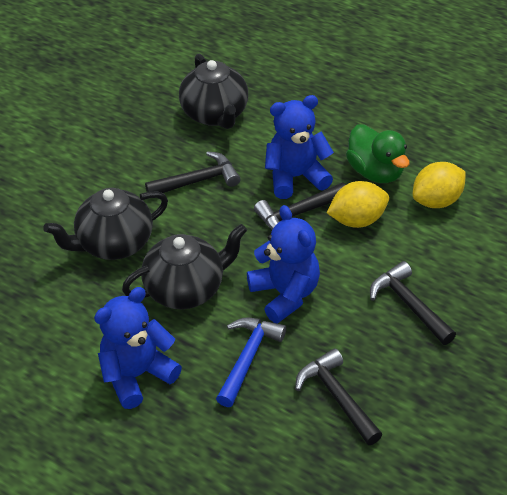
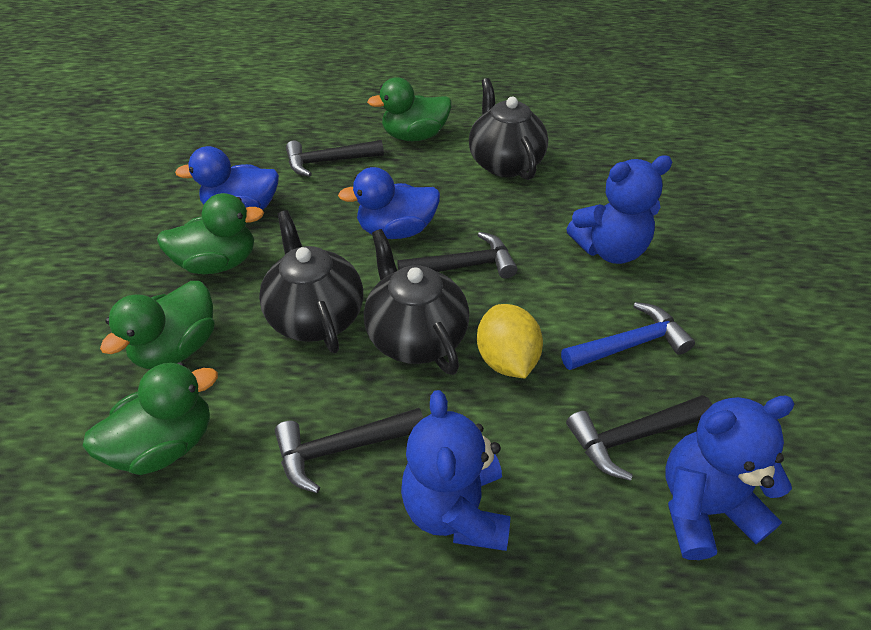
blue duck: none = 0 -> [175,146,279,210] [338,167,440,239] = 2
green duck: [346,124,409,183] = 1 -> [82,362,218,475] [100,281,214,369] [157,193,264,274] [367,77,451,141] = 4
yellow lemon: [327,181,389,228] [413,162,466,208] = 2 -> [477,304,543,378] = 1

